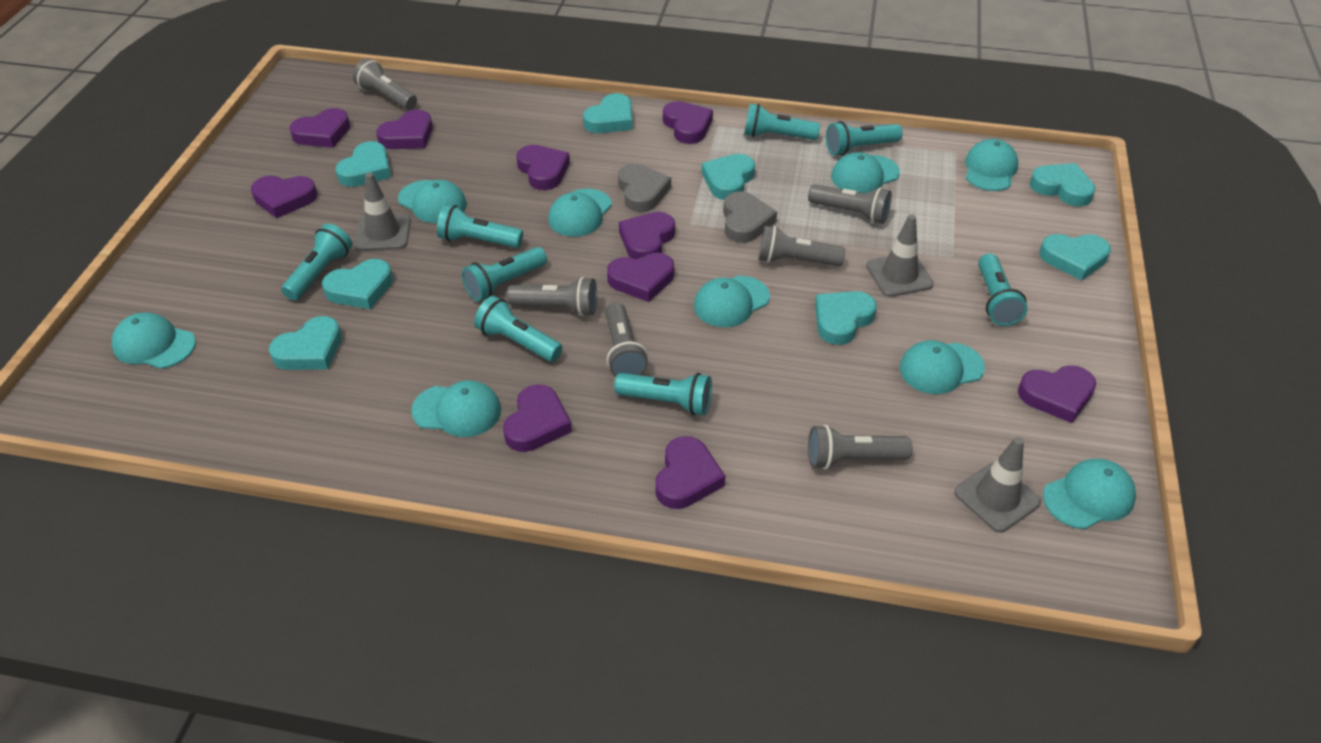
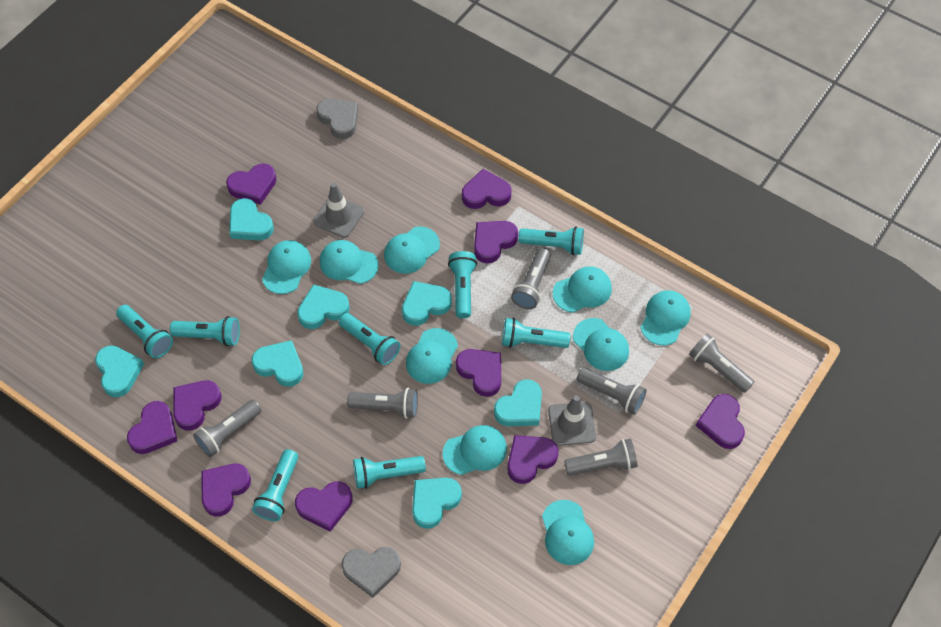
grey traffic cone: [354,172,411,251] [866,214,934,297] [954,437,1041,532] = 3 -> [313,182,364,238] [548,395,596,446] = 2
turquoise heart: [269,316,342,370] [322,259,393,309] [336,141,391,187] [583,93,632,133] [701,154,755,200] [815,291,877,345] [1030,163,1095,206] [1040,234,1111,280] = 8 -> [95,346,144,397] [229,198,274,240] [252,340,304,387] [297,284,350,329] [402,281,452,326] [412,478,462,529] [494,379,542,426] = 7

